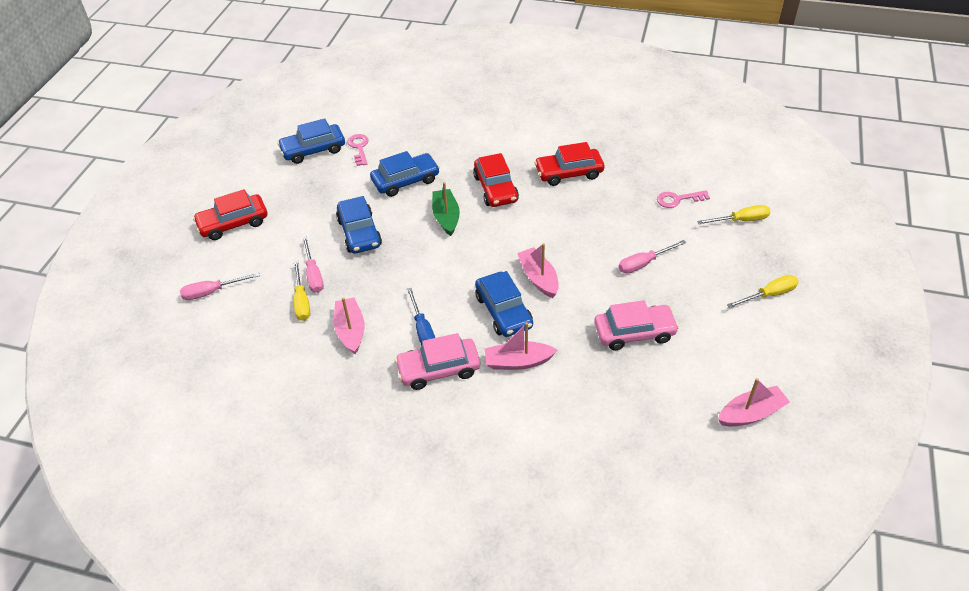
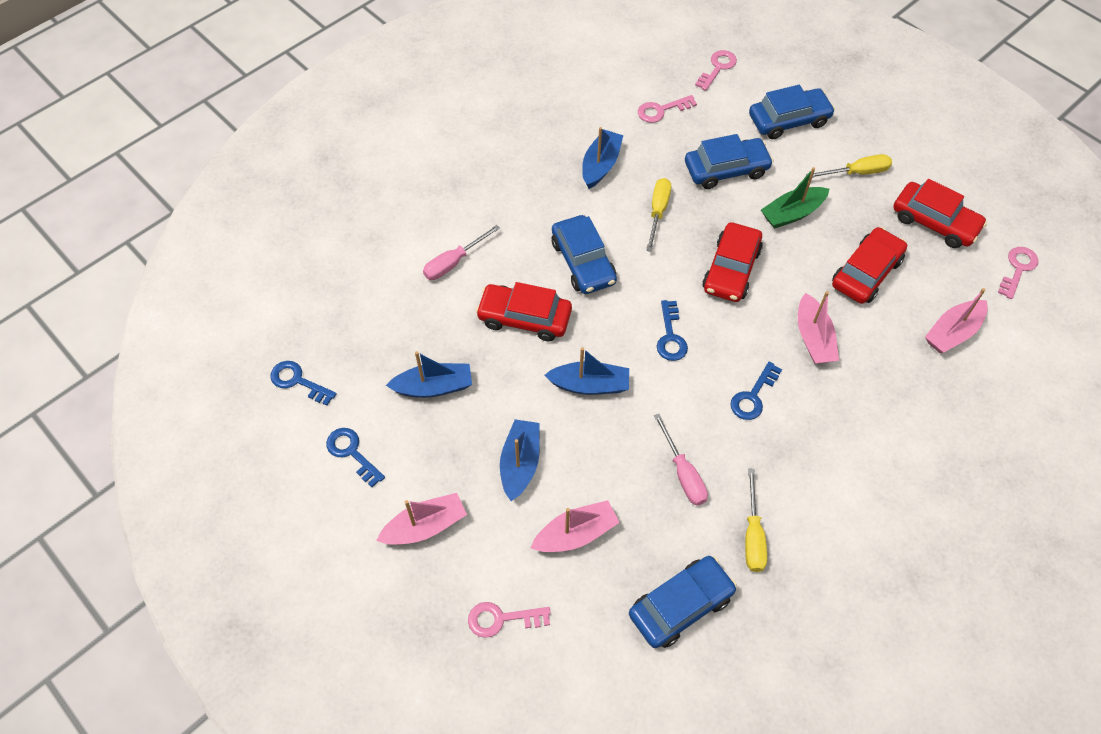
blue boat: none = 0 -> [386,351,472,398] [500,419,540,501] [544,347,629,395] [582,127,623,189] = 4
blue key: none = 0 -> [270,361,337,406] [326,428,385,487] [657,300,688,361] [731,361,782,420] = 4
blue screwdriver: [407,288,435,346] = 1 -> none = 0
pink car: [395,333,480,390] [594,300,679,350] = 2 -> none = 0
pink key: [347,134,369,166] [657,190,710,208] = 2 -> [468,602,551,638] [638,95,697,123] [695,50,737,91] [998,247,1039,299] = 4
pink screwdriver: [180,273,260,300] [302,237,324,293] [619,240,686,274] = 3 -> [423,225,500,280] [654,414,708,505] = 2
red car: [193,189,267,240] [473,153,519,207] [534,142,604,186] = 3 -> [476,282,572,341] [702,222,763,302] [832,227,907,304] [893,179,987,248] = 4

